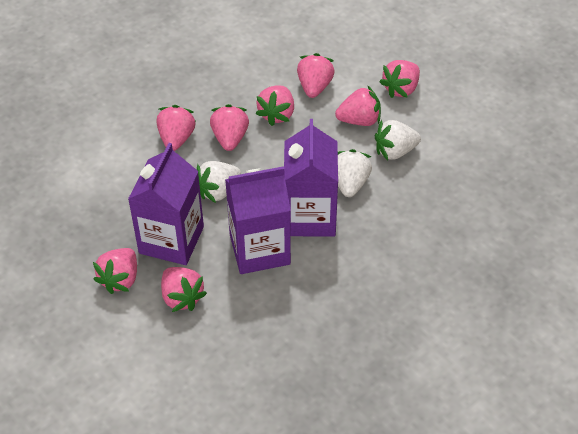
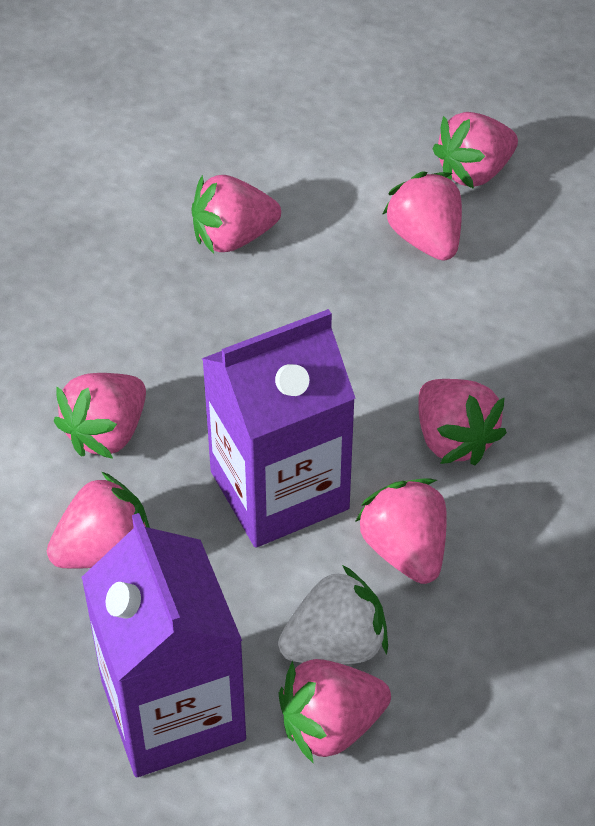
purple carton: [128,143,204,265] [225,166,291,274] [284,119,338,237] = 3 -> [81,513,246,777] [202,309,356,547] = 2
white strawberry: [197,161,241,203] [338,149,372,197] [375,120,421,160] = 3 -> [278,565,388,664] = 1

